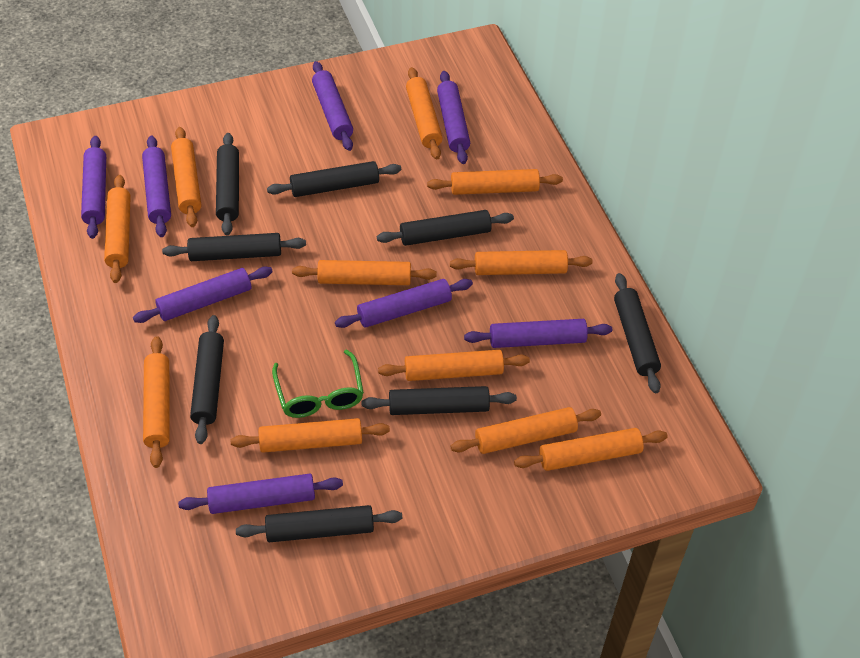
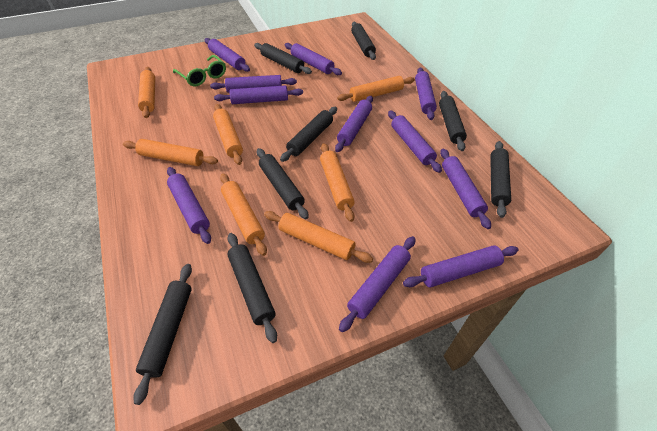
orange rolling pin: [104,175,130,283] [143,336,170,468] [171,127,201,227] [231,418,390,453] [292,260,437,285] [378,350,530,381] [406,67,443,160] [427,169,563,195] [450,250,592,275] [450,407,601,454] [514,428,668,471] = 11 -> [123,139,218,166] [138,67,155,118] [213,104,243,165] [220,173,267,256] [264,211,373,263] [320,143,355,222] [337,76,415,102] = 7
purple rolling pin: [81,136,106,239] [133,267,273,323] [142,136,171,237] [178,474,343,514] [312,61,353,151] [335,279,473,328] [437,71,470,164] [464,319,612,348] = 8 -> [167,167,211,244] [205,38,250,72] [210,75,297,93] [214,85,303,104] [285,43,342,75] [335,96,373,152] [339,236,415,332] [388,110,442,173] [403,245,519,288] [415,68,437,120] [440,149,491,229] = 11

